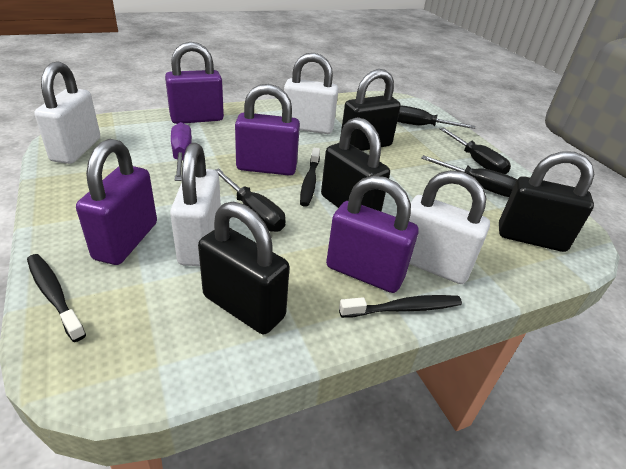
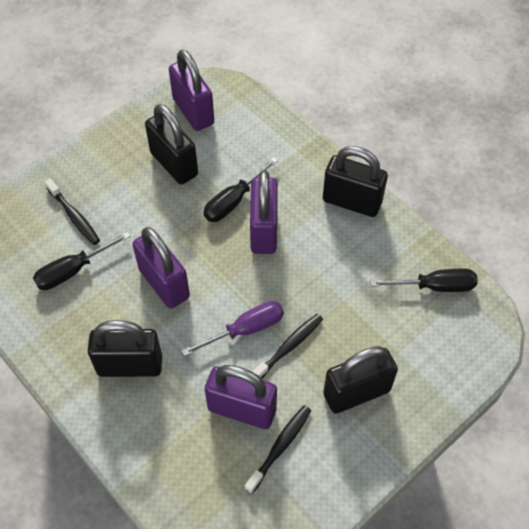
black screwdriver: [215,168,286,232] [397,105,475,129] [421,155,517,197] [440,128,511,174] = 4 -> [33,232,130,290] [203,157,278,222] [370,269,478,292] = 3
white padlock: [34,61,100,164] [170,143,221,266] [284,53,338,134] [409,170,490,284] = 4 -> none = 0

